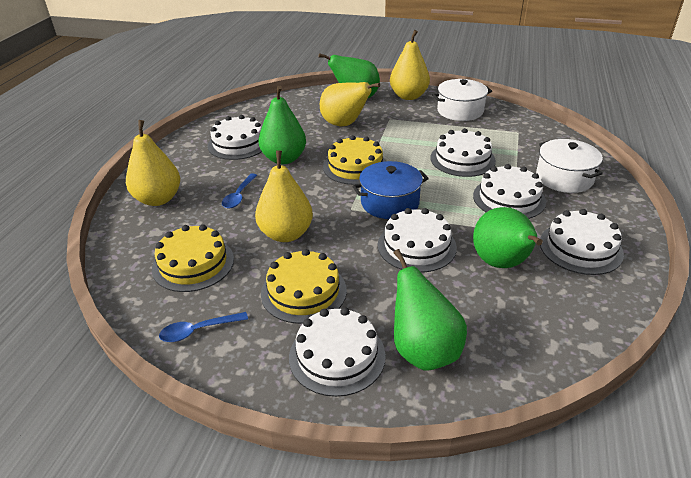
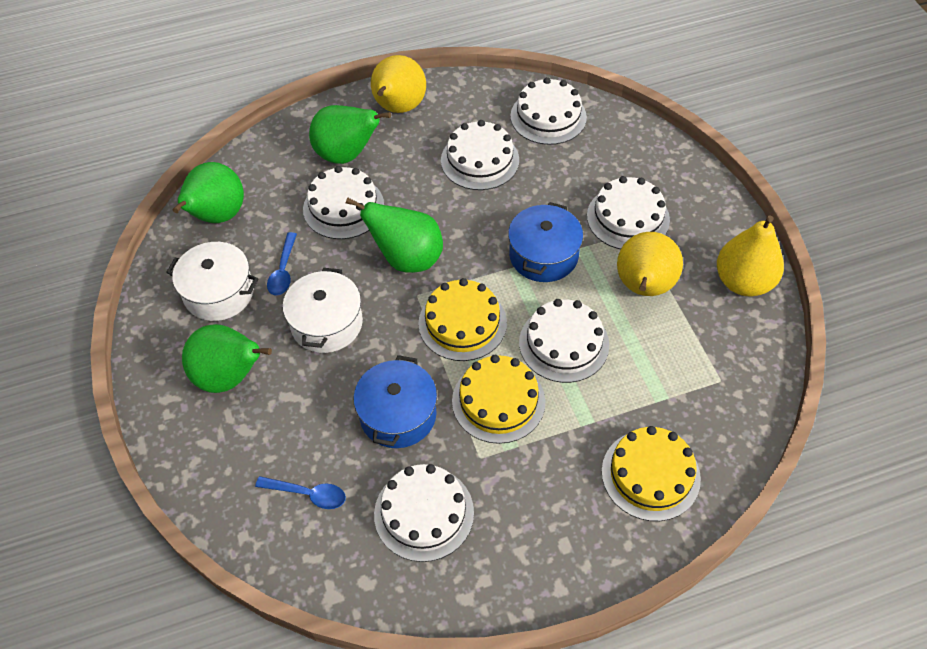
blue pot: [352,161,429,219] = 1 -> [354,355,437,448] [508,202,583,282] = 2
yellow pear: [126,120,180,206] [255,150,313,242] [320,82,380,126] [390,30,430,100] = 4 -> [371,55,426,113] [617,232,683,296] [717,215,784,296] = 3

